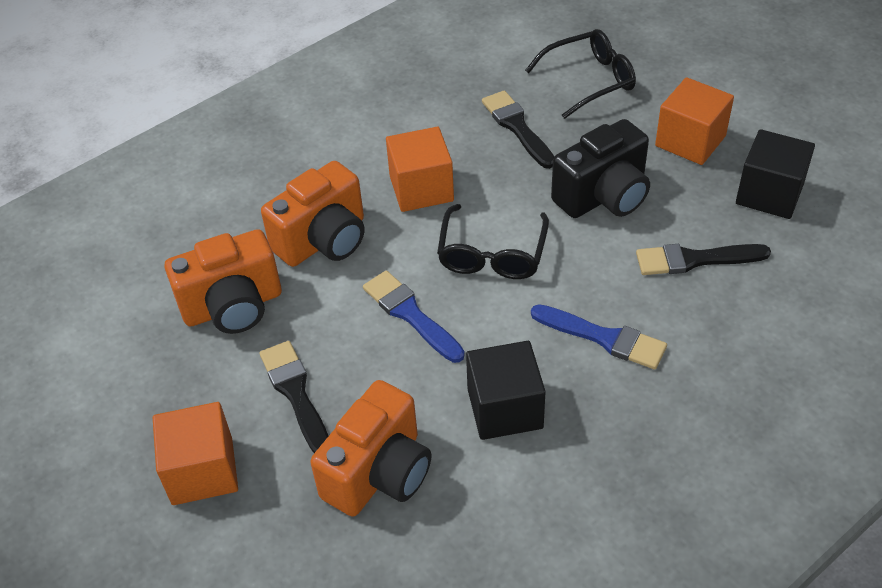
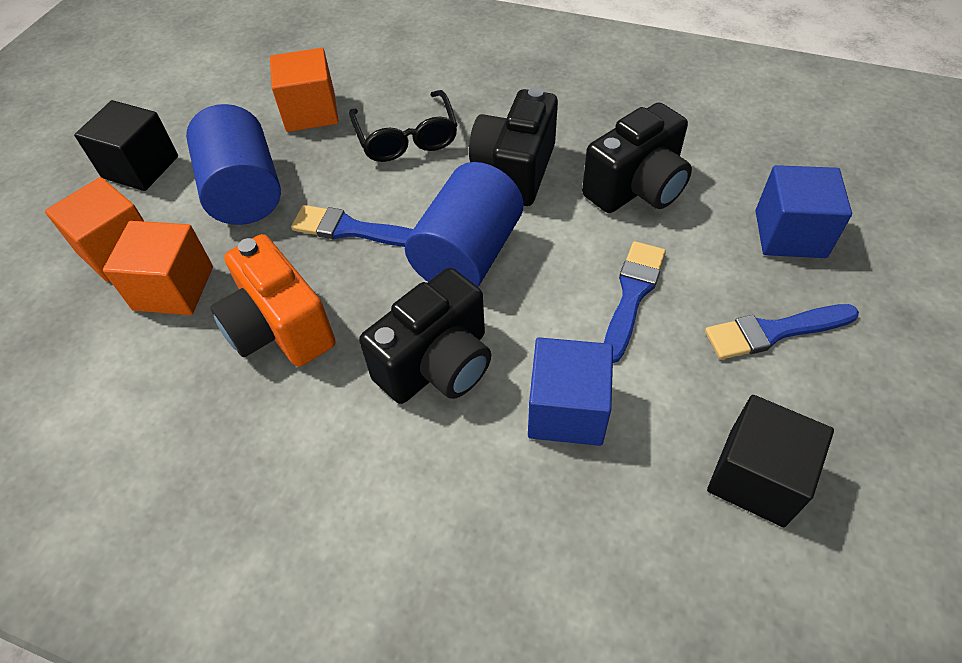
black brush: [260,341,328,453] [482,90,554,169] [636,244,771,275] = 3 -> none = 0
black camera: [551,119,650,218] = 1 -> [359,268,491,404] [469,87,558,206] [582,102,692,213] = 3
black glasses: [437,204,549,279] [525,29,636,119] = 2 -> [349,90,458,162] = 1
blue brush: [363,270,465,363] [531,304,667,369] = 2 -> [291,205,413,247] [604,241,666,363] [705,304,859,360] = 3
blue cube: none = 0 -> [528,337,613,446] [755,165,852,258] = 2
blue cylinder: none = 0 -> [186,104,281,225] [405,162,523,287] = 2
orange camera: [165,229,282,334] [261,161,365,267] [310,380,431,517] = 3 -> [210,234,336,367] = 1

